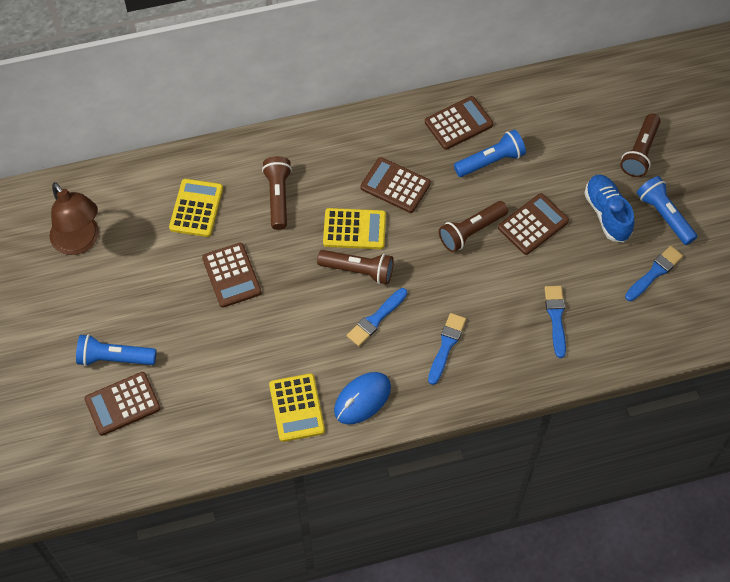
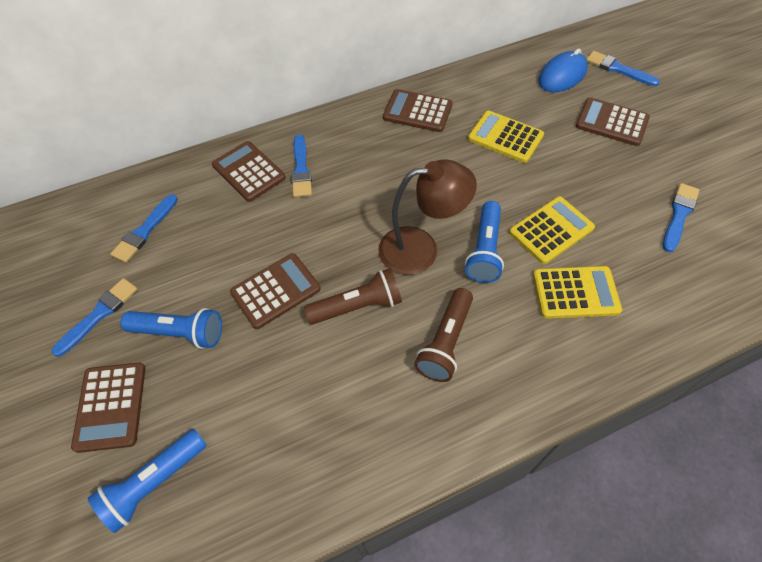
blue brush: [347,288,407,346] [428,313,466,385] [545,286,566,358] [625,246,683,301] = 4 -> [52,278,138,357] [110,194,178,263] [291,134,312,197] [586,51,660,86] [663,183,699,252] = 5
blue shoe: [584,175,635,242] = 1 -> none = 0
brown flashlight: [262,156,292,230] [317,250,394,284] [439,201,508,252] [620,113,661,177] = 4 -> [304,268,402,325] [414,288,473,382] = 2

